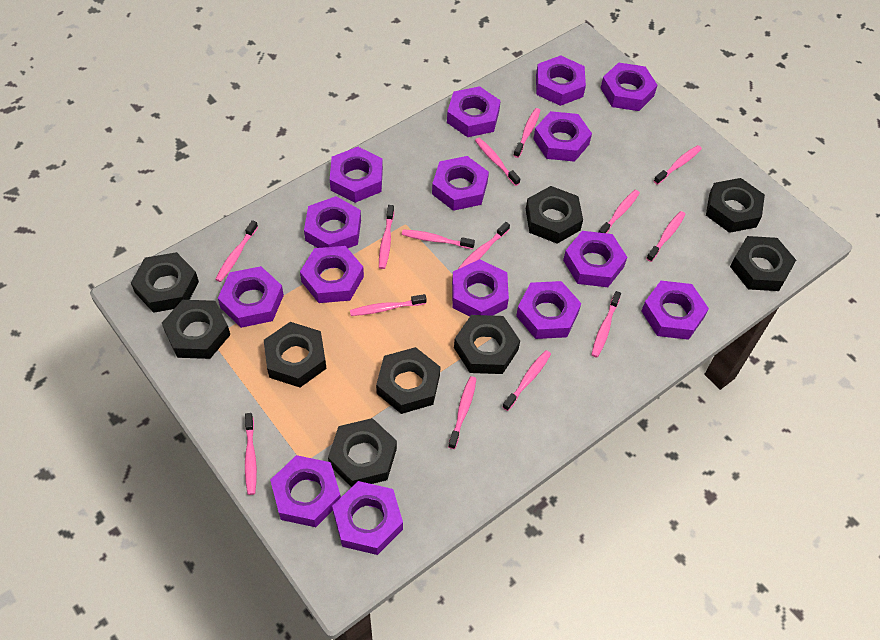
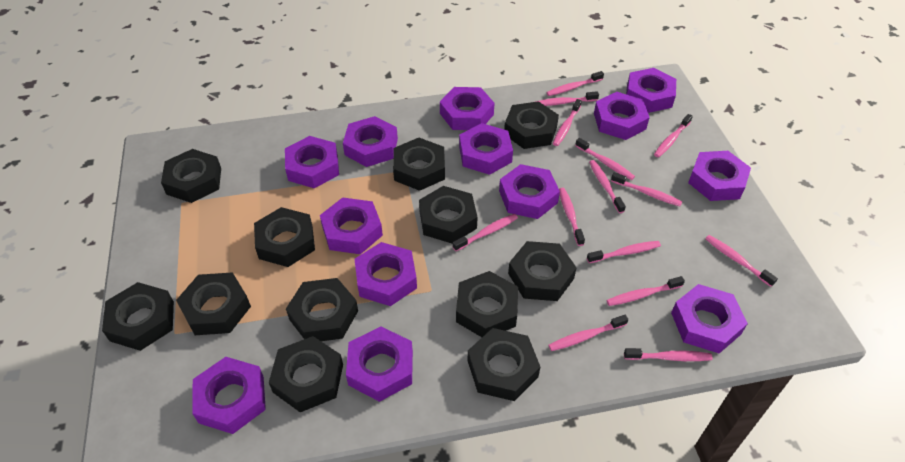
black nut: [131,252,199,313] [162,300,230,359] [264,322,327,387] [328,418,397,487] [376,347,440,414] [454,315,520,374] [526,186,583,244] [706,178,765,233] [730,236,796,291] = 9 -> [102,282,174,351] [161,149,221,203] [176,272,251,335] [254,207,315,267] [269,336,343,412] [286,278,358,341] [393,138,445,191] [419,186,477,244] [456,271,518,337] [467,328,540,401] [504,101,559,149] [508,241,577,301] = 12
purple nut: [218,266,284,328] [270,455,341,527] [300,246,364,303] [304,196,361,248] [330,147,383,203] [332,481,403,555] [432,156,489,211] [447,86,501,137] [452,259,509,316] [516,281,581,339] [533,111,592,162] [536,55,586,106] [563,231,627,287] [601,62,657,111] [641,281,709,340] = 15 -> [192,357,266,434] [285,136,339,188] [320,197,383,254] [343,116,398,167] [346,326,413,402] [355,242,417,306] [440,87,494,130] [459,123,513,175] [499,164,560,219] [594,92,650,140] [626,68,676,113] [671,284,748,353] [688,151,751,201] = 13

